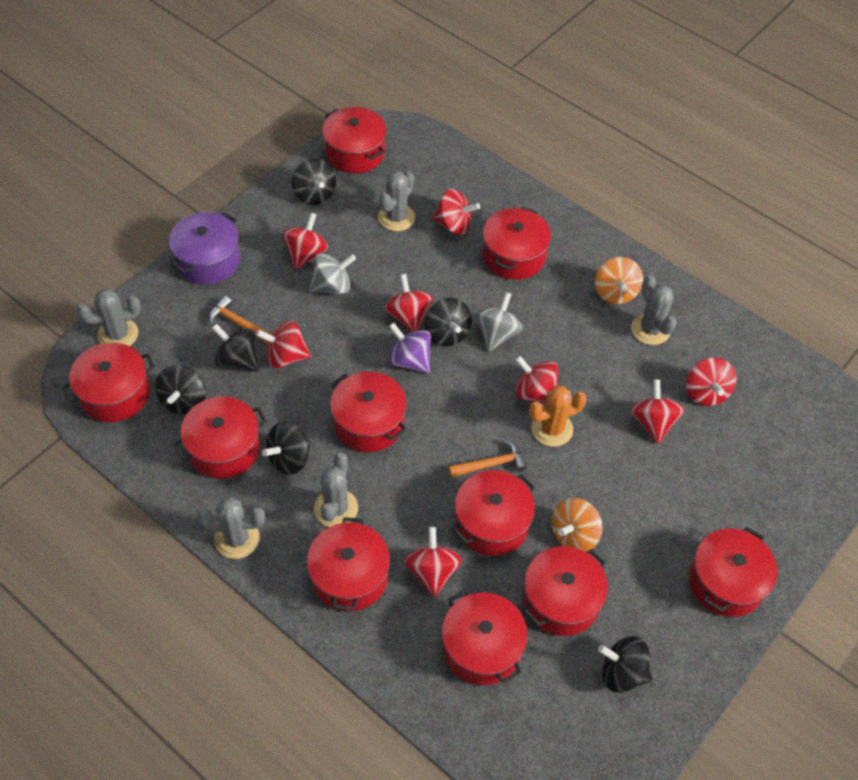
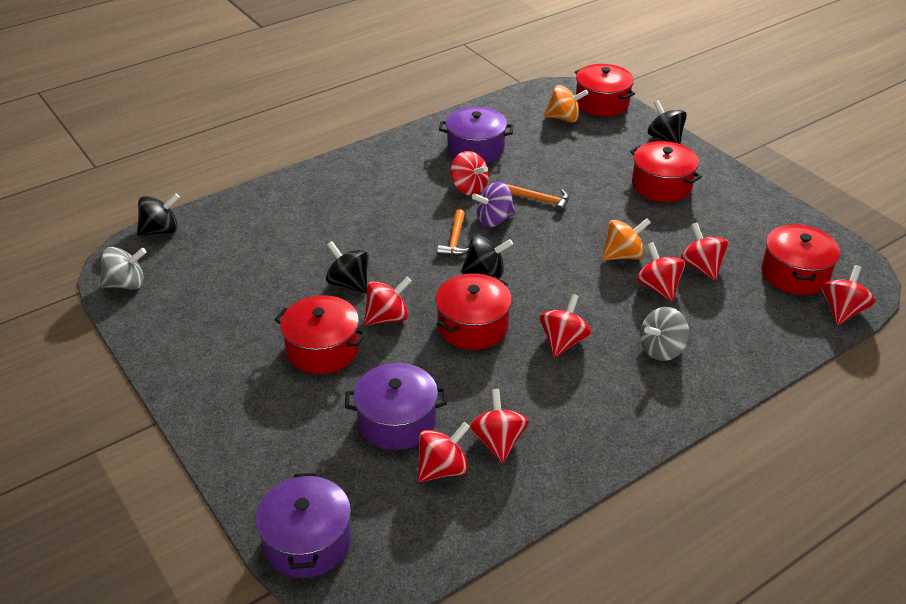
black spinning top: [155,365,206,415] [212,324,258,372] [262,421,311,475] [292,158,336,205] [425,298,472,346] [598,636,652,693] = 6 -> [137,193,180,236] [326,241,369,293] [461,235,513,278] [648,100,687,144] = 4
grey cactus: [77,289,141,346] [197,497,265,559] [314,452,358,527] [378,171,415,231] [631,275,677,345] = 5 -> none = 0
orange cactus: [529,386,587,447] = 1 -> none = 0
purple pot: [169,212,240,285] = 1 -> [256,473,352,578] [345,363,447,450] [439,107,514,163] = 3
red pot: [62,343,155,422] [173,396,267,479] [307,517,390,611] [322,107,387,173] [330,372,407,452] [442,589,528,685] [453,470,535,556] [482,207,551,280] [523,546,608,636] [689,527,777,617] = 10 -> [275,295,366,374] [436,274,512,350] [575,64,635,116] [630,141,702,202] [761,224,840,295] = 5

